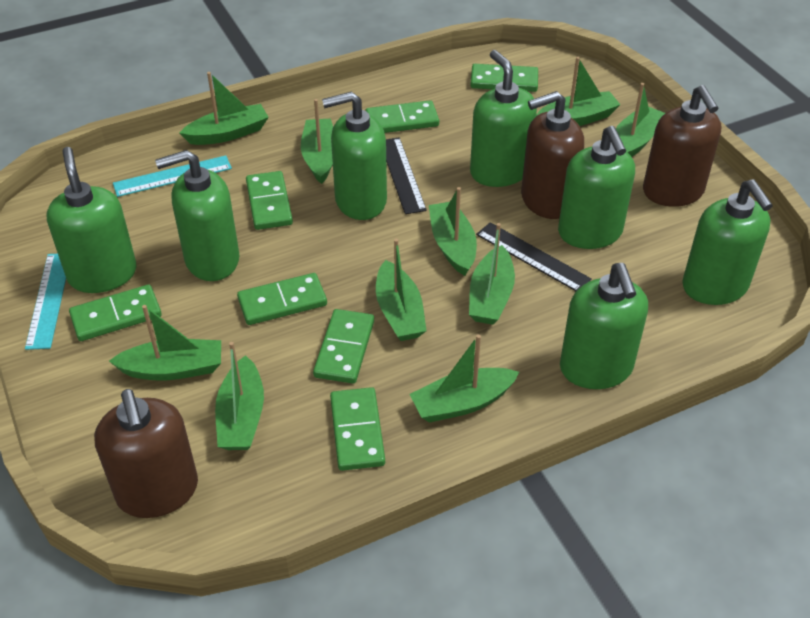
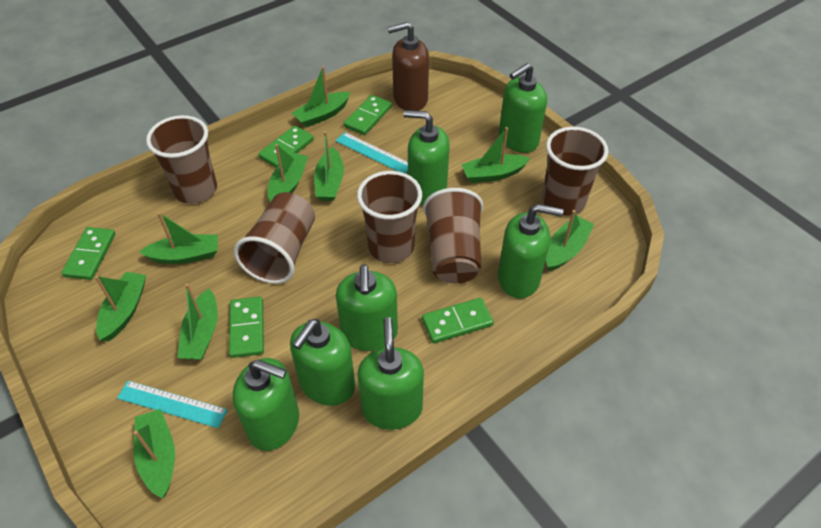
black ruler: [386,137,427,214] [476,222,592,291] = 2 -> none = 0
brown cup: none = 0 -> [146,115,217,204] [234,192,315,284] [357,171,422,263] [423,188,483,283] [542,127,608,216] = 5
brown soap dispenser: [94,389,198,518] [521,91,584,219] [643,85,721,207] = 3 -> [388,22,429,111] = 1
green boat: [109,305,221,381] [179,72,269,145] [215,342,264,450] [301,99,333,184] [376,239,427,341] [409,335,519,423] [429,187,477,276] [469,223,515,325] [536,57,621,126] [616,83,665,157] = 10 -> [95,272,146,342] [134,409,175,498] [139,212,218,264] [177,284,218,360] [268,144,308,202] [292,66,350,127] [314,131,344,201] [461,127,530,183] [546,210,594,271] = 9
green domino: [69,284,162,341] [237,273,327,325] [246,171,293,230] [313,309,374,384] [330,387,385,471] [365,100,439,133] [470,64,538,92] = 7 -> [61,227,115,280] [229,297,264,358] [258,126,314,168] [344,95,392,135] [422,298,494,343] = 5

